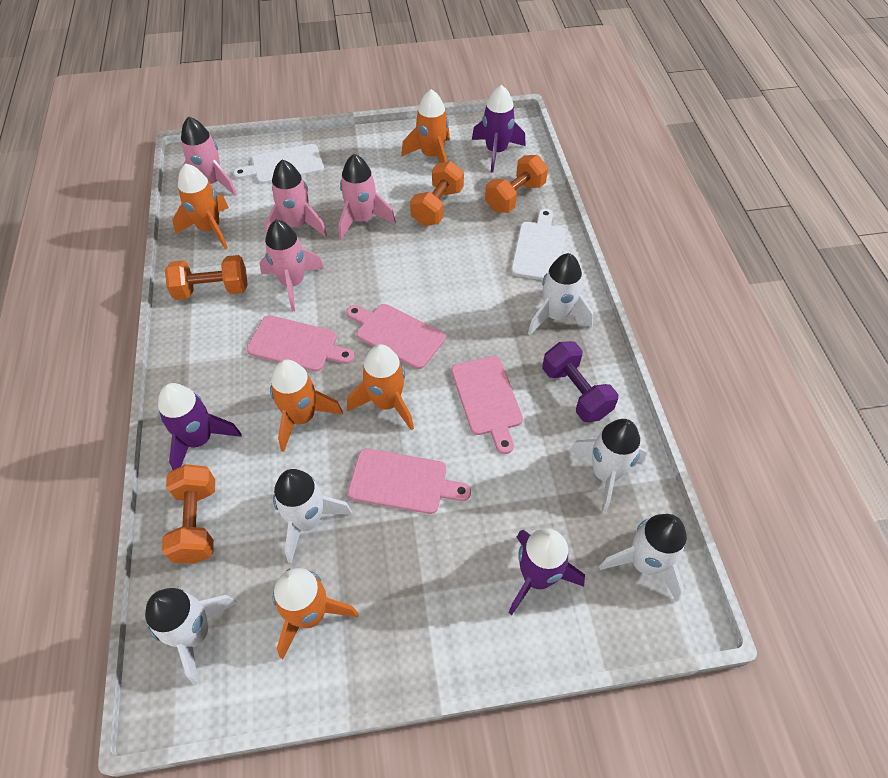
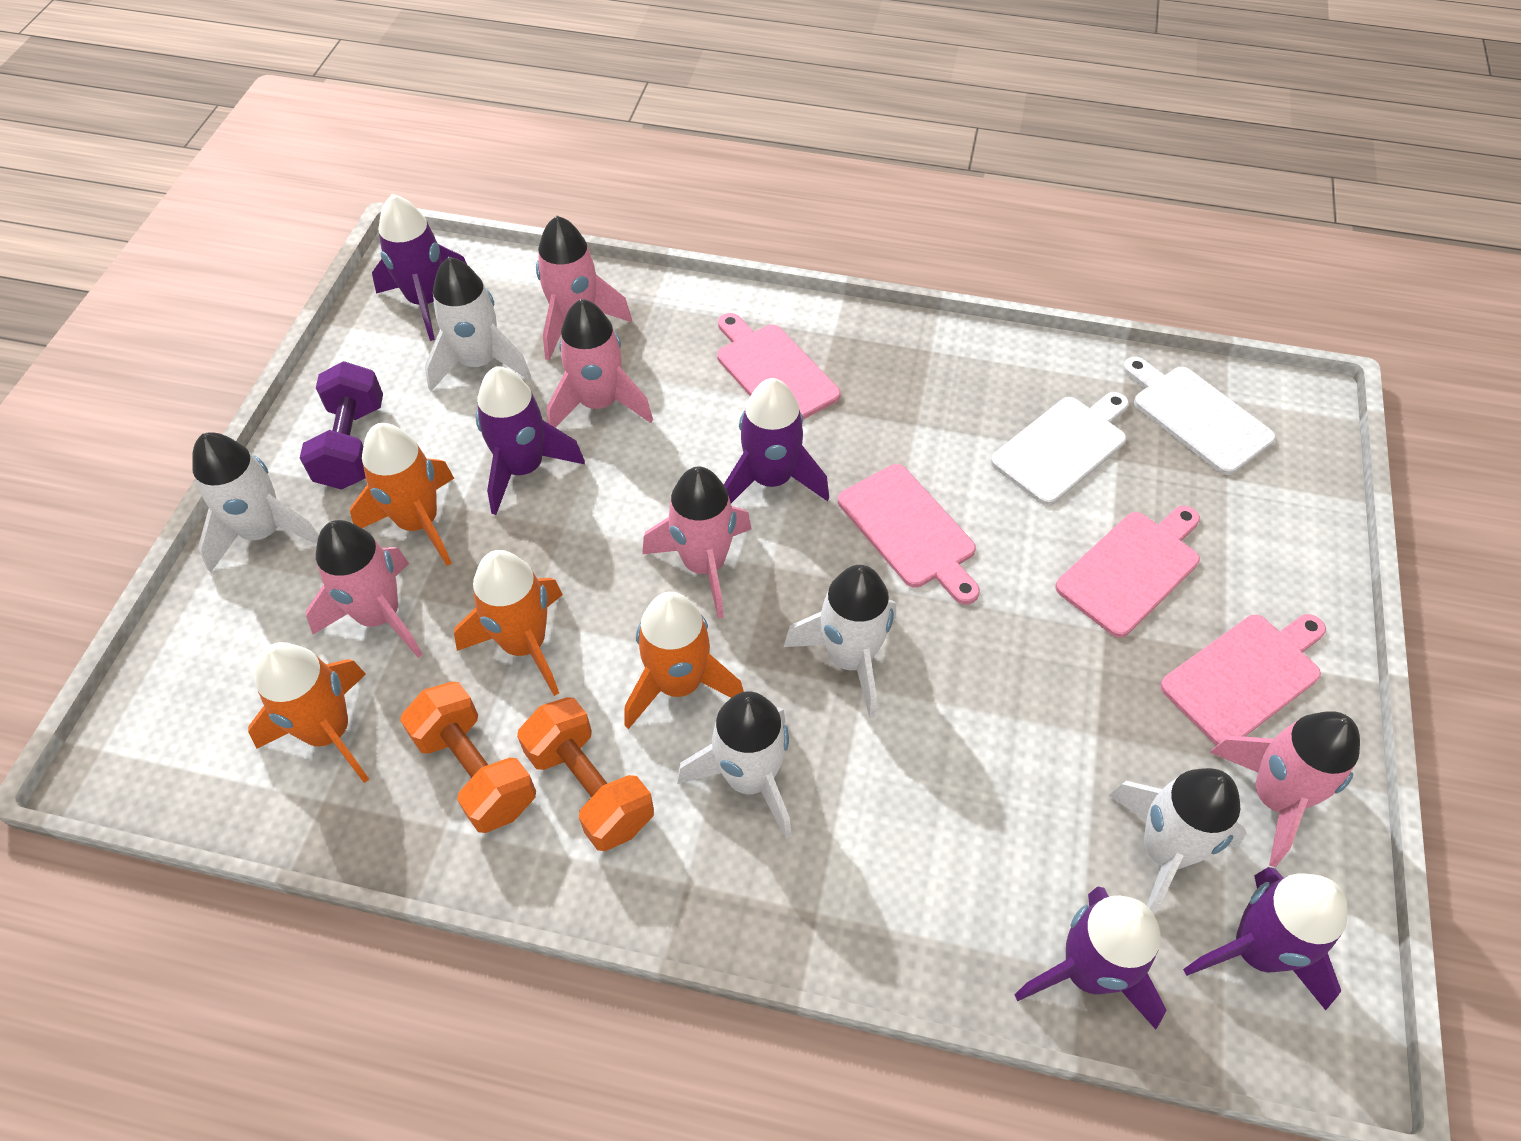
orange dumbbell: [162,464,215,564] [165,255,248,300] [410,161,464,226] [485,155,548,213] = 4 -> [400,682,536,833] [517,697,654,851] = 2
orange rocket: [172,163,229,249] [270,360,343,452] [273,568,358,659] [347,344,414,431] [401,89,450,163] = 5 -> [248,642,369,783] [350,423,454,566] [454,550,563,696] [624,592,744,729] = 4
pink rocket: [177,116,237,196] [259,220,324,311] [265,159,327,237] [338,154,396,239] = 4 -> [306,520,423,658] [536,216,632,360] [547,299,653,428] [642,467,752,619] [1210,711,1360,867] = 5
purple rocket: [158,383,242,470] [472,85,526,173] [509,529,585,615] = 3 -> [372,194,467,341] [476,366,585,515] [724,378,829,503] [1015,886,1167,1029] [1183,867,1348,1010] = 5

